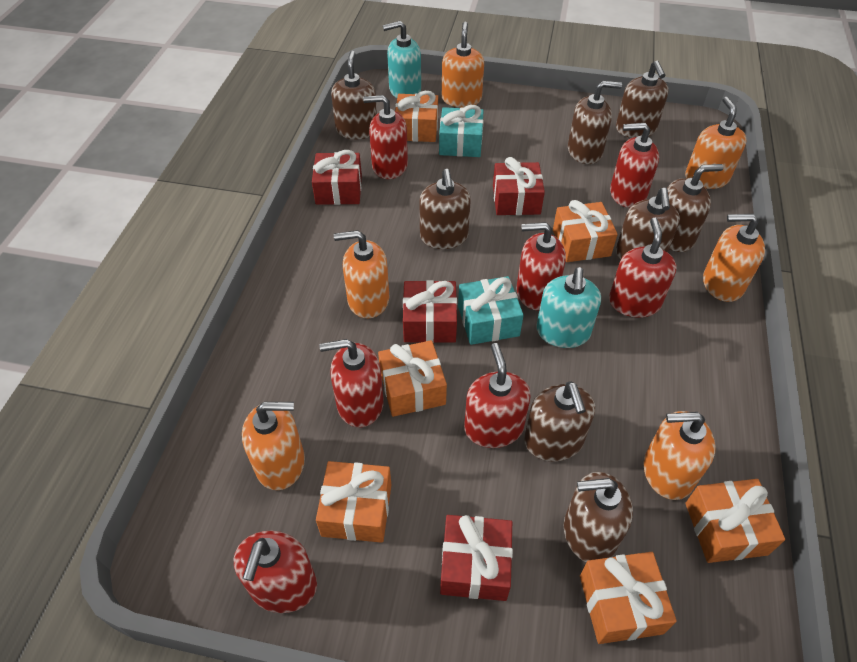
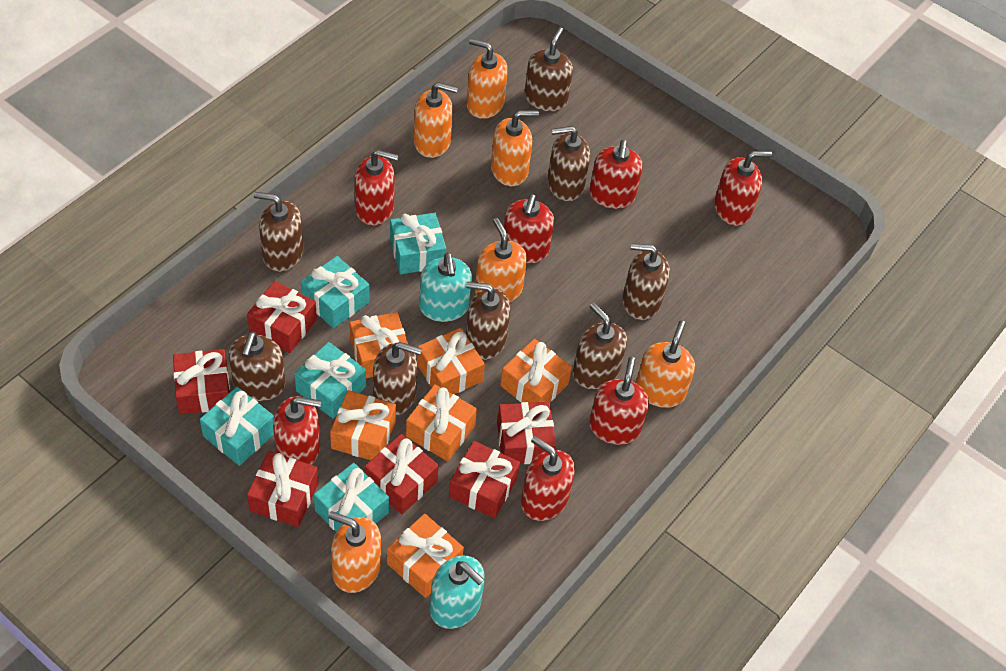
red gift: [312,150,362,205] [403,280,457,342] [440,515,513,601] [493,157,545,215] = 4 -> [173,349,230,415] [247,281,317,353] [247,451,319,527] [365,434,439,514] [449,441,520,519] [497,402,556,464] = 6
turquoise gift: [439,105,484,157] [458,276,524,345] = 2 -> [200,387,274,466] [294,342,366,418] [301,256,369,329] [314,463,389,532] [390,213,446,274] = 5

